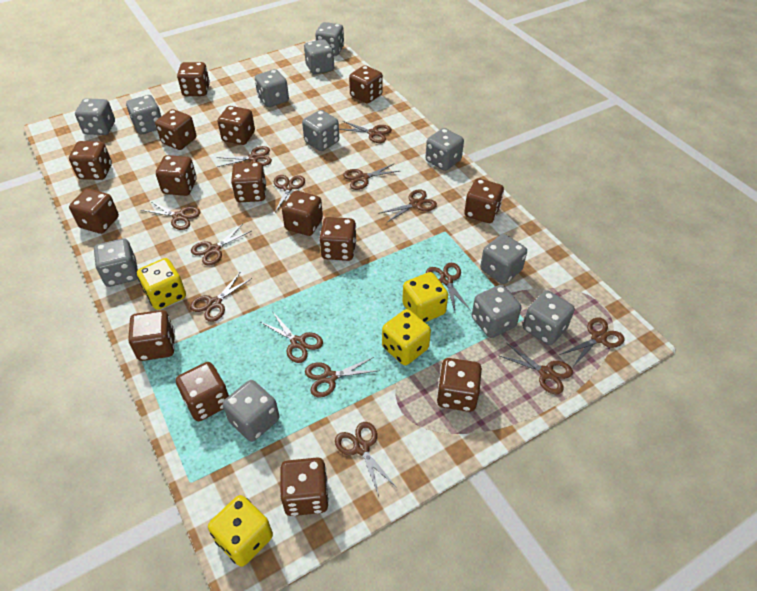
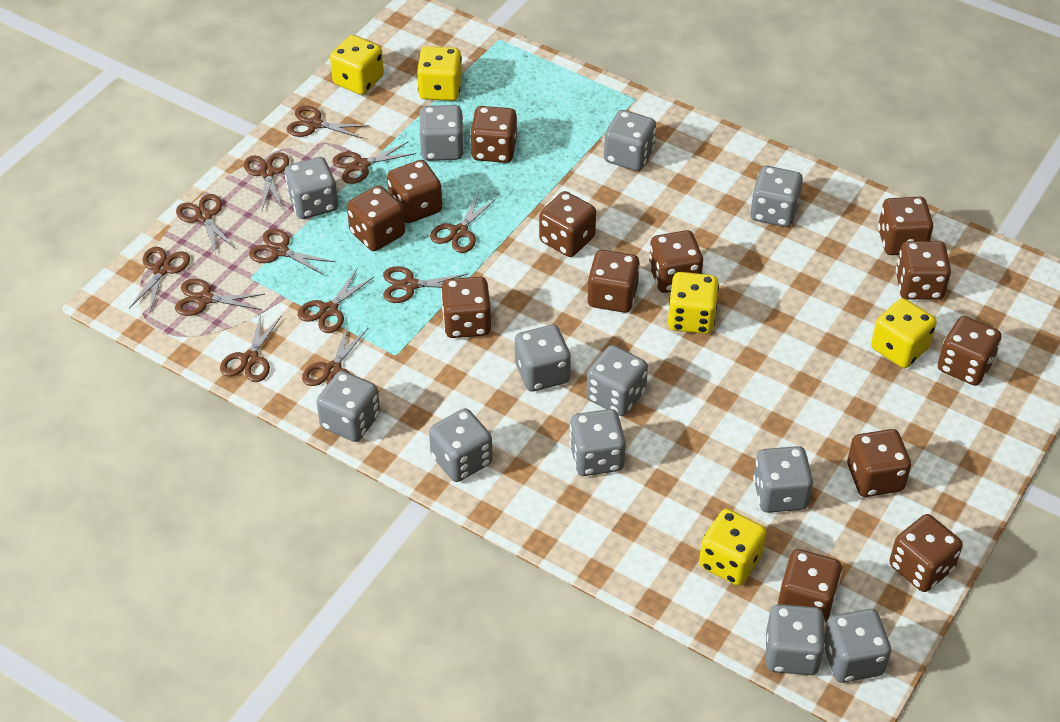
brown dice: [69,141,112,180] [69,189,119,234] [128,310,175,361] [155,109,196,150] [156,155,197,196] [176,362,229,421] [177,62,210,96] [218,106,255,145] [231,162,266,202] [280,458,329,516] [282,191,323,236] [319,217,357,261] [349,65,383,104] [437,358,482,412] [464,178,504,223] = 15 -> [347,185,405,251] [387,160,442,223] [441,277,491,338] [470,106,517,163] [539,191,596,257] [587,250,640,313] [649,230,703,293] [778,549,842,623] [847,429,911,497] [878,197,933,255] [889,514,963,592] [896,241,951,300] [938,316,1002,386] = 13
brown scissors: [141,200,200,230] [190,272,252,322] [191,224,251,266] [216,146,272,167] [260,311,323,363] [274,175,305,212] [305,357,380,397] [335,422,397,496] [339,121,392,143] [343,163,399,190] [378,189,437,223] [426,263,471,311] [498,343,573,394] [560,318,624,367] = 14 -> [129,247,190,312] [175,279,265,316] [176,194,236,255] [220,314,282,382] [244,152,289,210] [249,229,335,276] [287,106,369,138] [298,269,374,333] [302,324,368,386] [332,142,416,184] [383,266,468,303] [430,192,497,253] = 12
yellow dice: [137,258,186,310] [208,495,273,567] [382,309,431,365] [402,272,448,322] = 4 -> [330,35,384,95] [417,46,462,101] [668,272,719,334] [699,509,766,586] [871,298,936,368] = 5

